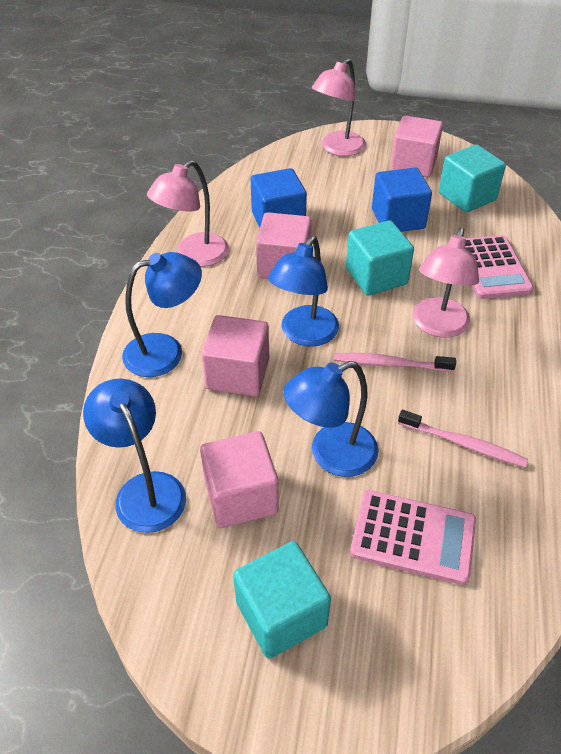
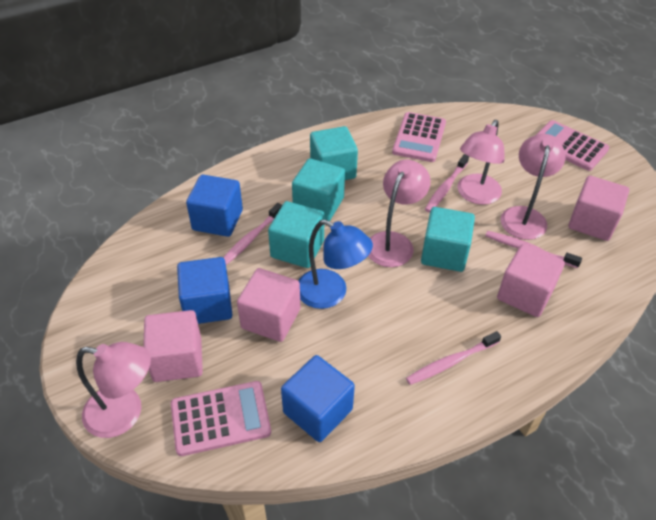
blue cube: [251,168,307,228] [372,168,432,232] = 2 -> [177,257,232,324] [186,175,243,237] [281,355,355,442] = 3
blue lamp: [83,379,186,533] [122,252,202,377] [268,236,339,347] [283,361,379,477] = 4 -> [298,220,373,309] = 1
pink calculator: [350,490,476,585] [465,235,534,299] = 2 -> [171,381,271,456] [392,112,446,162] [536,120,610,171] = 3
pink lamp: [147,160,229,267] [312,58,366,156] [413,228,479,338] = 3 -> [76,342,151,438] [368,160,431,267] [458,120,505,205] [501,134,566,240] = 4
pink toothbrush: [334,353,456,372] [398,410,528,467] = 2 -> [223,203,282,265] [406,331,501,385] [425,154,469,212] [485,231,582,268] = 4
turquoise cube: [233,541,331,659] [346,220,414,296] [439,144,506,213] = 3 -> [268,201,324,268] [292,158,345,221] [310,126,358,180] [421,207,475,272] = 4

